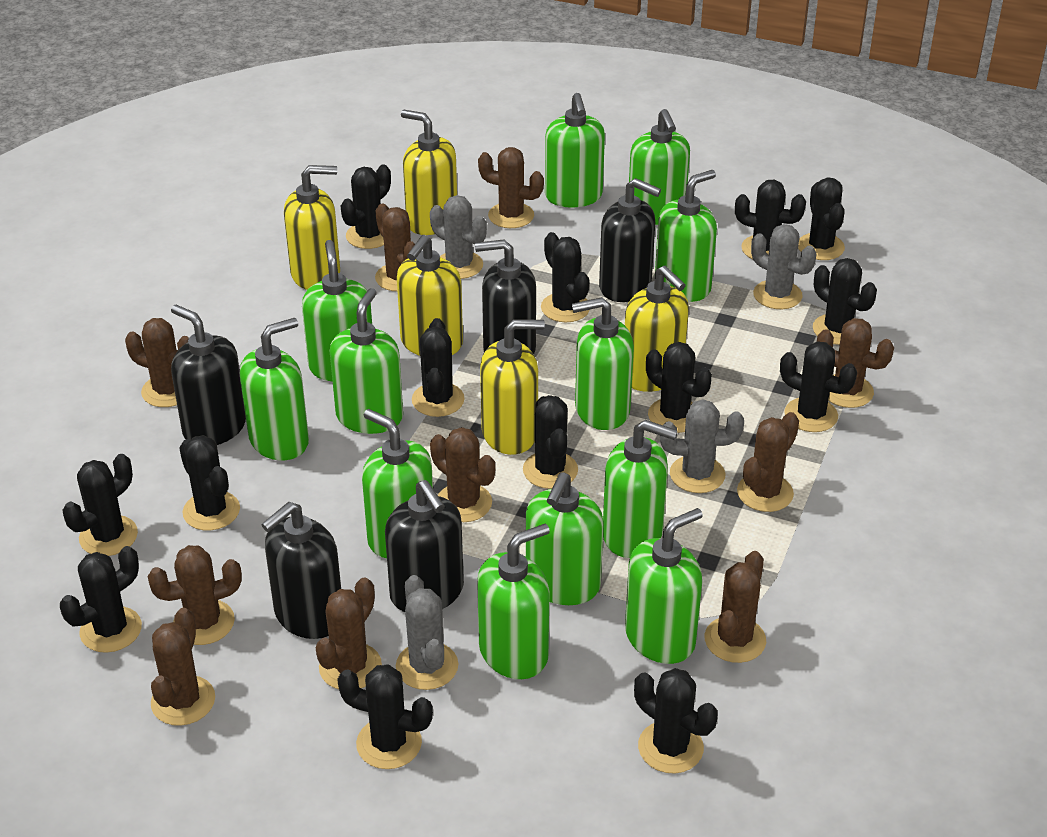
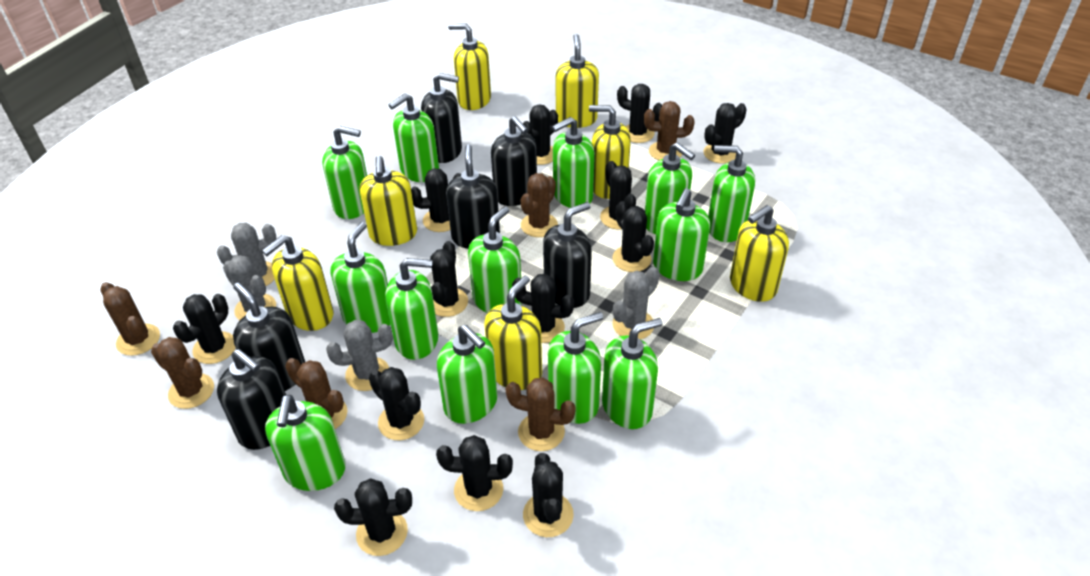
black cactus: [60,546,142,653] [63,454,138,556] [179,435,240,531] [337,664,433,769] [341,164,391,249] [412,318,465,417] [523,395,578,489] [541,232,590,322] [634,668,718,774] [646,342,712,433] [735,180,806,259] [780,341,857,432] [798,178,845,260] [813,258,877,345] = 14 -> [173,294,236,364] [334,479,412,556] [369,367,424,440] [411,168,461,232] [430,241,468,317] [436,435,513,511] [512,274,574,343] [523,104,558,165] [523,453,574,537] [600,161,636,230] [612,201,654,272] [617,84,662,143] [703,103,747,164] = 13
black soap dispenser: [171,305,246,445] [261,502,341,639] [385,480,464,612] [475,239,536,354] [599,178,661,302] = 5 -> [217,349,286,450] [233,283,305,391] [421,73,462,163] [446,144,500,249] [491,116,537,206] [543,202,592,308] = 6
brown cactus: [125,318,189,407] [148,545,242,645] [151,608,215,726] [316,578,382,689] [375,204,415,291] [430,427,496,522] [478,147,544,228] [704,551,766,663] [737,412,799,512] [817,318,894,408] = 10 -> [100,282,160,356] [151,337,214,409] [285,358,348,429] [506,377,576,451] [521,173,558,237] [644,101,695,160] = 6
green soap dispenser: [240,318,309,460] [302,240,372,381] [330,288,403,434] [362,409,433,558] [477,524,550,679] [526,472,604,605] [545,93,605,208] [572,297,634,430] [603,420,678,558] [625,508,703,664] [629,109,690,225] [655,170,717,302] = 12 -> [265,395,346,491] [322,126,367,219] [331,222,390,333] [386,258,438,360] [389,93,439,182] [437,325,498,424] [468,207,522,313] [548,312,603,424] [552,117,595,208] [602,318,663,429] [645,142,695,234] [653,188,710,281] [708,145,755,242] = 13
yellow soap dispenser: [284,165,340,290] [397,235,463,356] [401,110,457,235] [480,319,545,455] [625,266,689,392] = 5 -> [262,235,333,331] [359,156,417,246] [448,23,491,110] [484,276,542,390] [556,34,599,128] [589,105,631,199] [730,205,789,302] = 7

